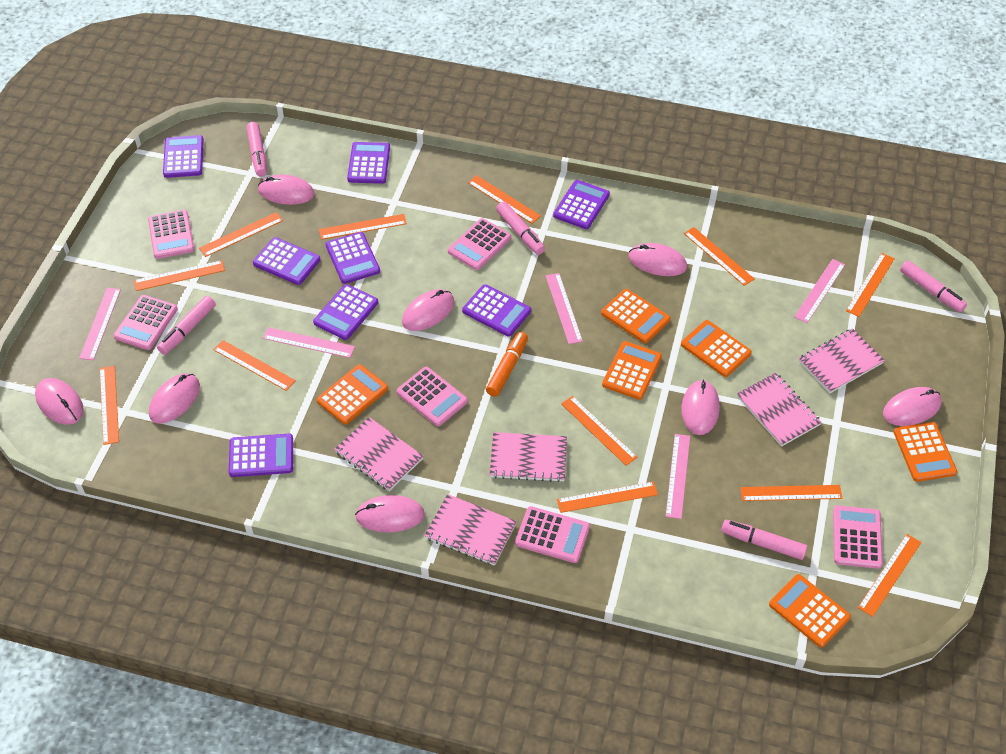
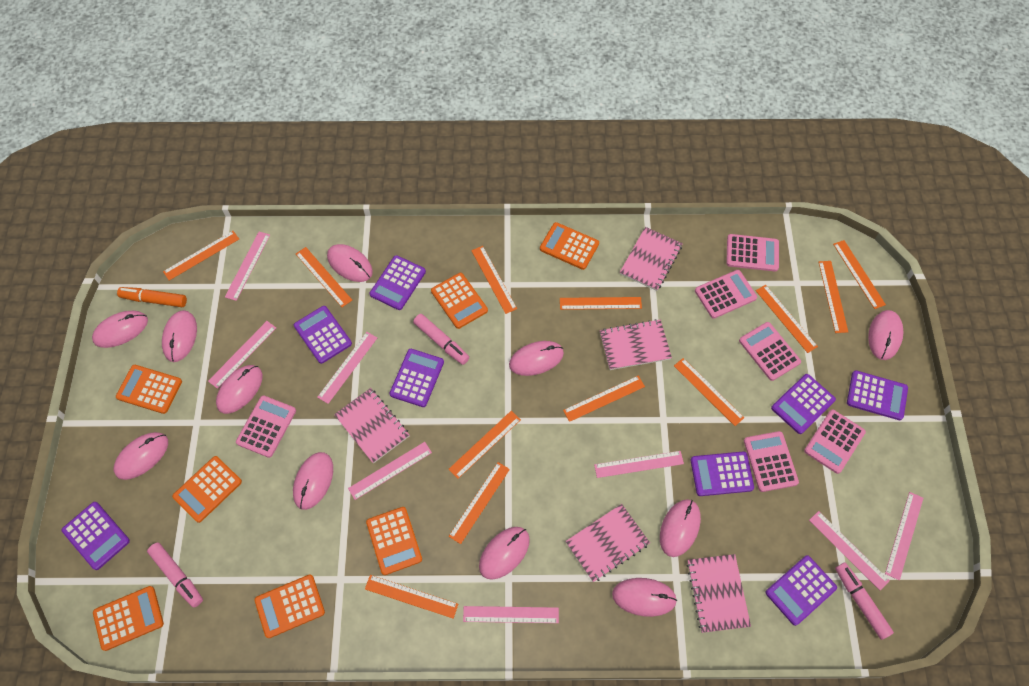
orange calculator: [317,364,388,425] [601,289,670,343] [602,341,662,400] [681,320,752,377] [769,574,851,648] [894,422,957,482] = 6 -> [93,586,164,651] [116,365,182,414] [172,456,242,523] [254,574,325,638] [366,507,422,575] [431,273,488,329] [540,222,599,270] = 7
pink marker: [157,296,216,355] [246,122,267,177] [496,201,545,255] [721,520,807,560] [900,260,967,312] = 5 -> [147,542,203,608] [413,314,469,365] [835,563,894,640] = 3
pink mouse: [35,378,84,425] [149,374,200,423] [258,175,315,205] [355,495,425,532] [402,289,454,331] [628,243,687,276] [682,379,720,435] [883,387,941,426] = 8 -> [92,311,148,348] [114,432,168,480] [162,310,197,362] [216,365,263,414] [293,452,333,510] [327,244,373,282] [479,527,530,580] [509,341,564,376] [612,578,677,617] [660,499,701,557] [868,310,903,360] = 11
pink ruler: [79,288,121,360] [263,327,355,358] [546,273,583,344] [666,434,690,519] [794,259,845,323] = 5 -> [208,321,276,389] [225,232,270,301] [317,332,377,404] [348,442,432,500] [463,606,559,623] [594,451,684,478] [809,511,890,590] [885,492,923,580] = 8

